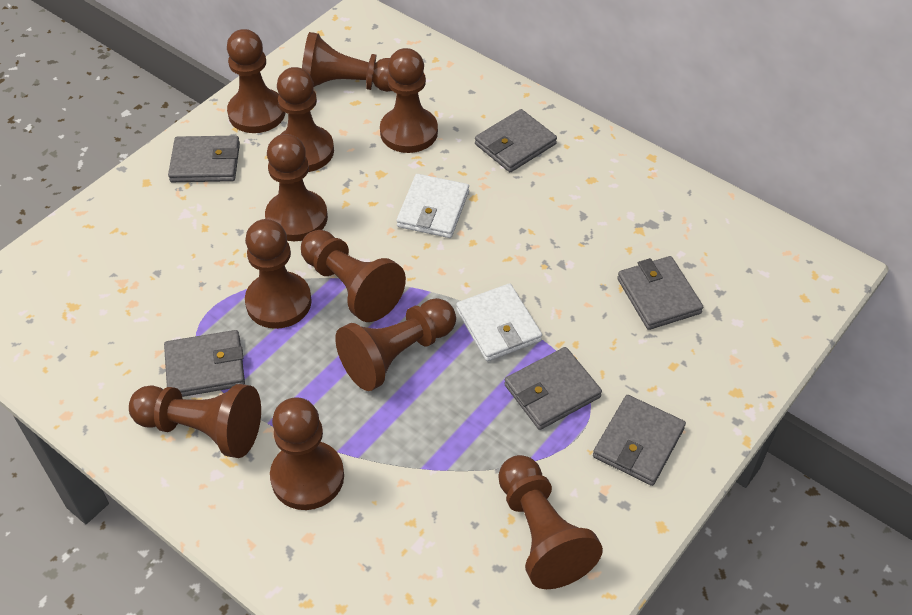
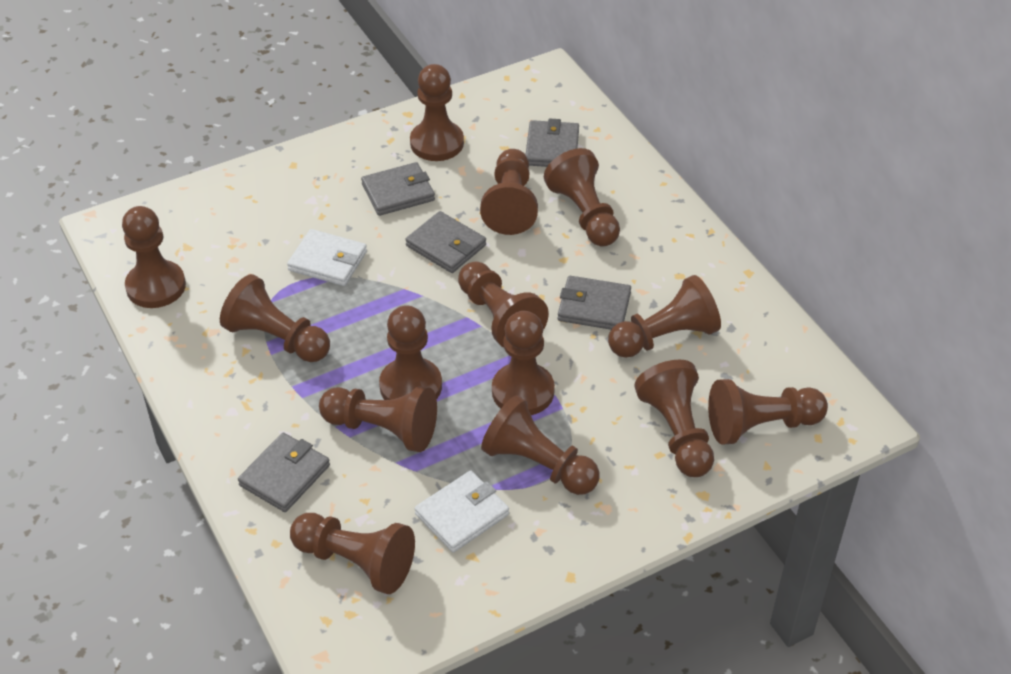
brown pawn: [129,384,261,458] [227,29,285,133] [245,219,312,329] [265,134,328,241] [270,397,344,510] [277,67,334,172] [301,230,406,322] [302,32,392,92] [335,298,456,391] [380,48,438,153] [498,455,603,589] = 11 -> [122,206,186,308] [220,274,330,362] [290,513,415,594] [319,386,437,452] [379,305,442,400] [410,64,464,161] [458,262,549,348] [480,149,538,235] [481,395,600,495] [492,311,555,415] [544,148,620,247] [608,275,721,358] [634,360,714,477] [708,379,828,445] = 14
grey wallet: [164,330,245,397] [168,136,240,182] [475,109,557,172] [504,347,602,430] [593,395,686,486] [617,256,703,330] = 6 -> [238,433,330,512] [361,162,435,216] [405,211,486,273] [526,118,579,167] [558,276,631,330] = 5

